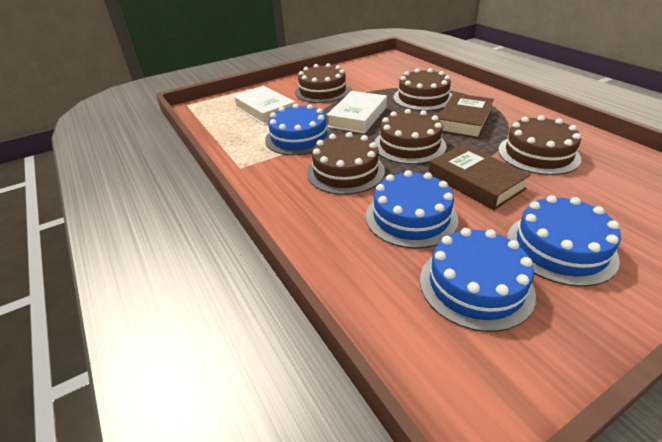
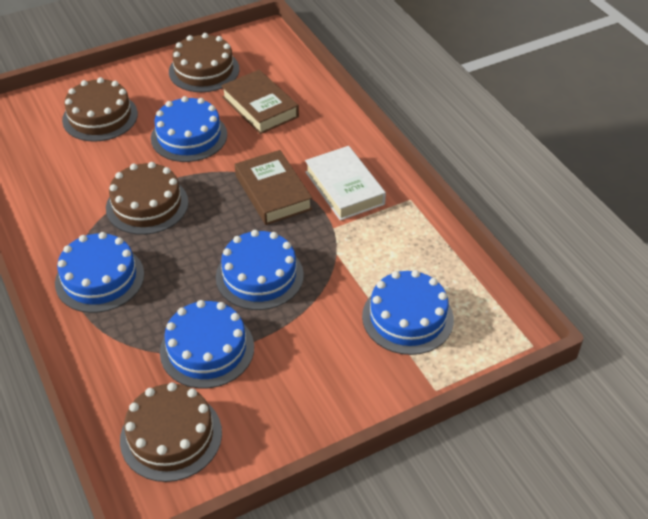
blue cake: [265,104,332,155] [366,170,458,249] [420,228,536,332] [507,195,621,287] = 4 -> [55,232,144,313] [151,96,227,162] [160,300,254,389] [216,230,304,310] [362,270,454,355] = 5
brown cake: [295,63,351,103] [307,132,385,195] [374,109,447,164] [393,68,452,111] [498,115,581,175] = 5 -> [62,77,138,142] [106,162,188,235] [120,382,222,482] [169,33,239,92] = 4
white book: [233,86,296,125] [327,91,387,134] = 2 -> [305,146,386,221] = 1

